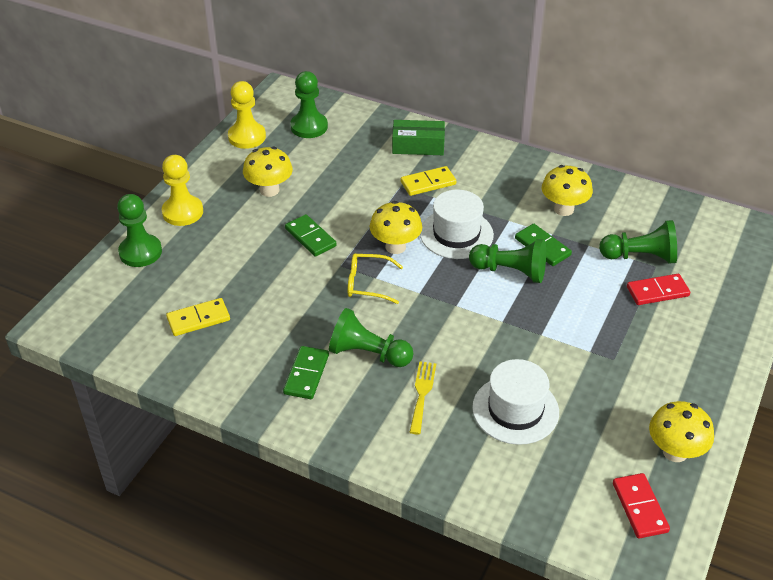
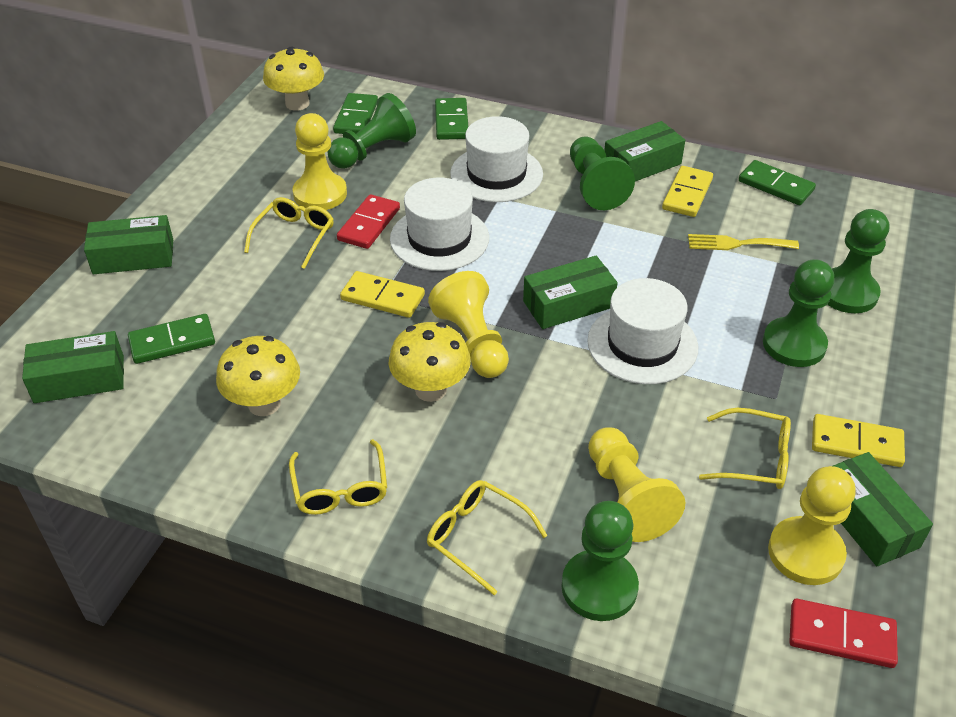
green box: [392,120,445,155] = 1 -> [22,331,124,403] [84,215,173,274] [523,256,618,329] [604,121,685,181] [833,452,933,566] = 5
green domino: [283,346,329,399] [285,214,337,257] [515,224,572,266] = 3 -> [128,314,215,364] [333,93,378,134] [435,98,468,140] [739,160,816,205] = 4
white hat: [420,190,494,259] [472,359,559,445] = 2 -> [390,178,489,271] [450,116,543,202] [587,278,698,384] = 3
yellow domino: [166,298,230,336] [401,166,456,196] = 2 -> [340,271,425,318] [662,166,713,217] [812,414,905,467] = 3
yellow glasses: [348,253,403,304] = 1 -> [244,197,334,269] [289,439,387,515] [427,480,548,595] [699,408,791,489] = 4
yellow mushroom: [243,147,293,197] [370,201,422,254] [542,165,593,216] [649,401,714,462] = 4 -> [216,336,300,416] [263,47,324,111] [389,322,471,402] = 3
yellow pawn: [162,155,203,226] [228,81,266,149] = 2 -> [293,113,347,210] [428,271,509,378] [588,427,685,542] [768,466,856,585] = 4

